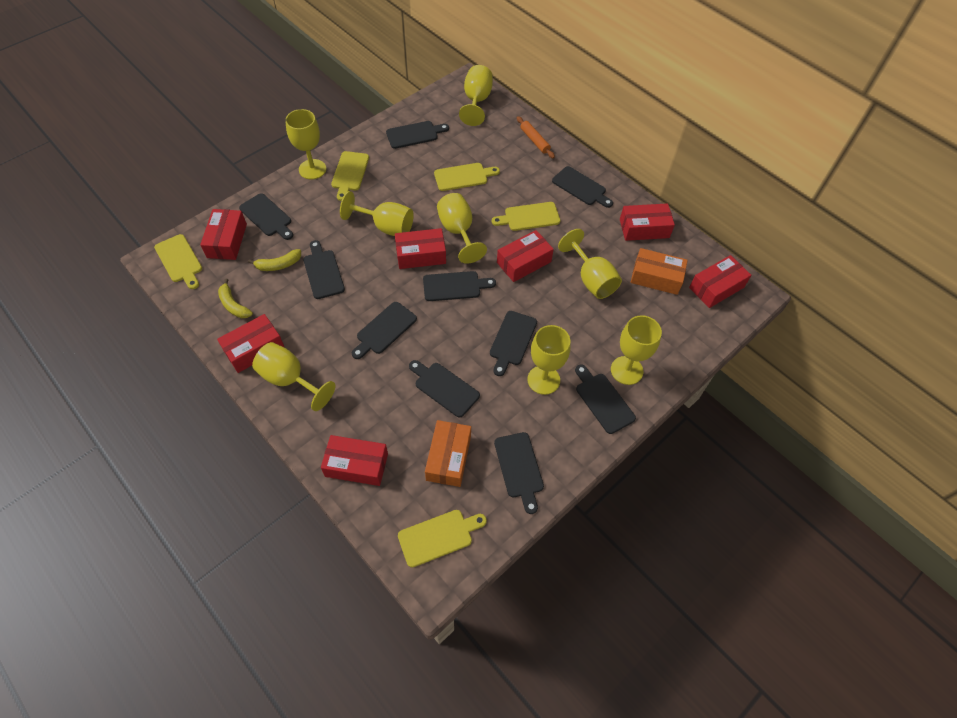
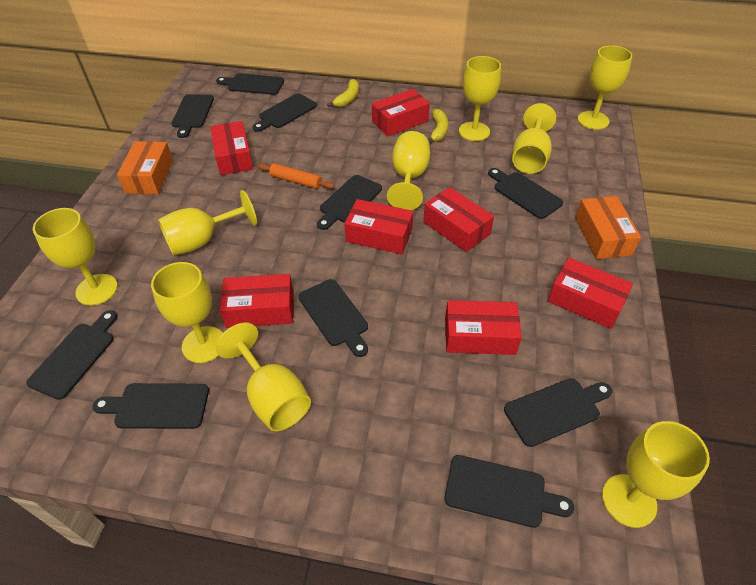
yellow cutting board: [154,234,202,289] [331,151,369,201] [398,510,487,567] [434,163,500,191] [492,202,560,231] = 5 -> none = 0
yellow goblet: [252,342,335,411] [285,109,326,180] [340,191,414,236] [437,193,487,264] [459,65,493,126] [527,325,570,395] [558,229,622,299] [611,315,662,385] = 8 -> [33,208,118,306] [151,262,223,363] [158,190,257,255] [216,323,311,431] [387,131,430,210] [459,56,501,141] [512,103,556,174] [578,45,632,130] [602,421,710,528] = 9

